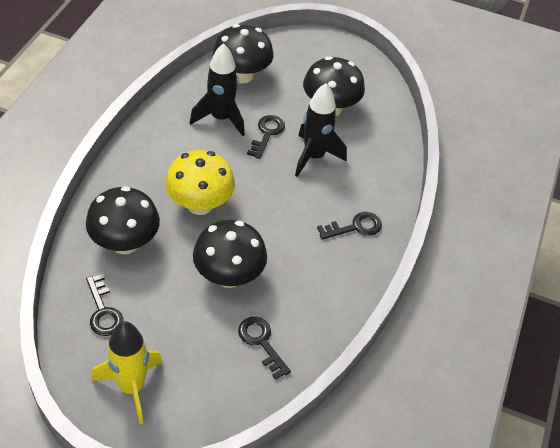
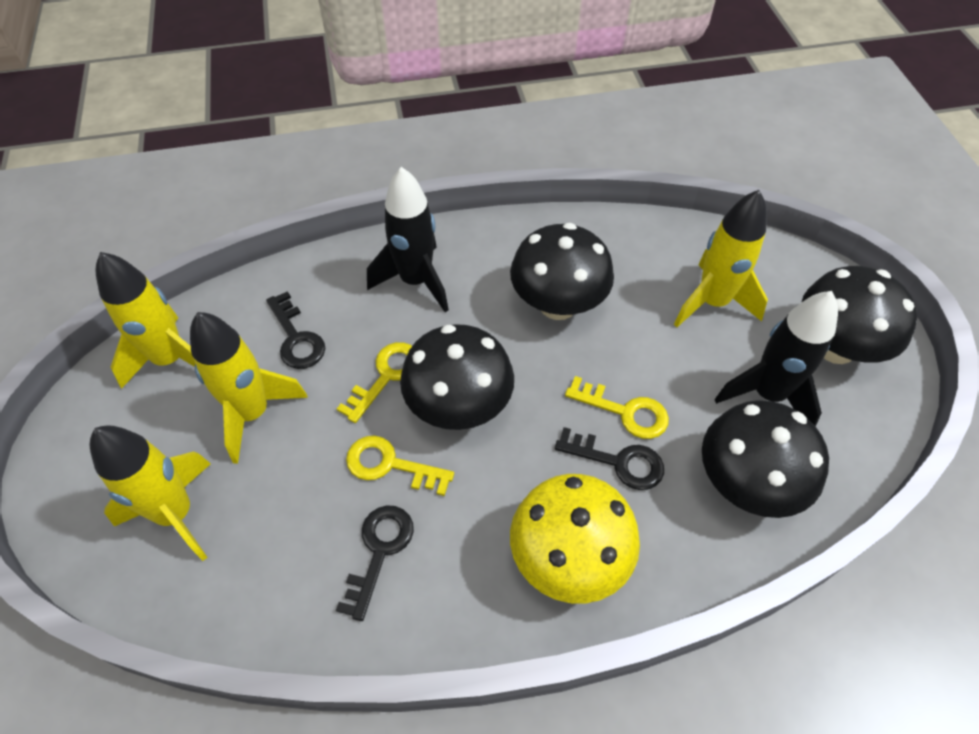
black key: [86,274,124,336] [238,317,291,380] [247,115,285,159] [317,212,382,240] = 4 -> [266,291,325,369] [336,505,414,621] [555,427,664,490] = 3
yellow key: none = 0 -> [337,342,412,423] [346,436,454,496] [565,376,669,439] = 3
yellow rocket: [92,321,162,424] = 1 -> [90,426,211,561] [95,252,195,389] [190,312,308,464] [674,190,768,327] = 4

